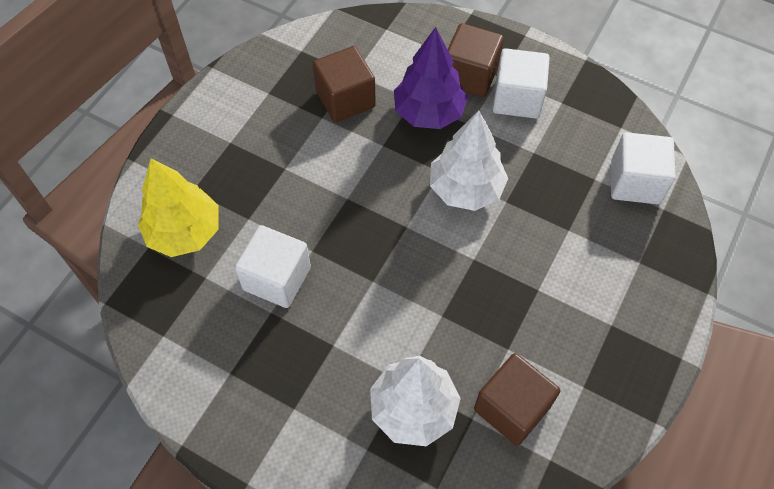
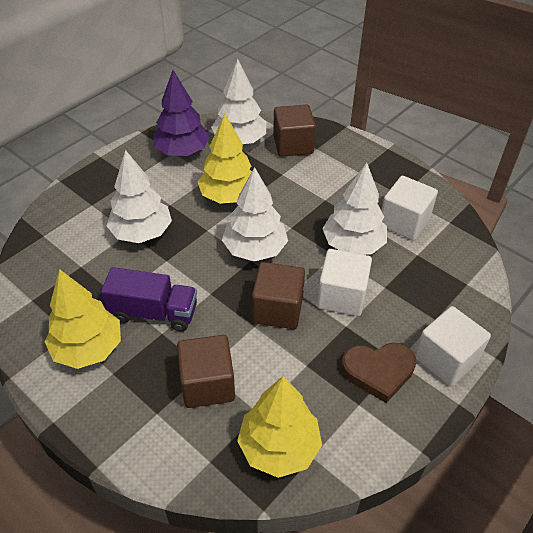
brown heart: none = 0 -> [341,343,416,403] = 1
purple truck: none = 0 -> [101,267,197,331] = 1
white tree: [370,356,461,446] [430,111,508,211] = 2 -> [107,150,172,243] [211,59,266,144] [222,167,288,262] [322,163,387,255] = 4
yellow tree: [138,158,219,257] = 1 -> [45,269,121,369] [197,114,252,204] [237,376,322,478] = 3

